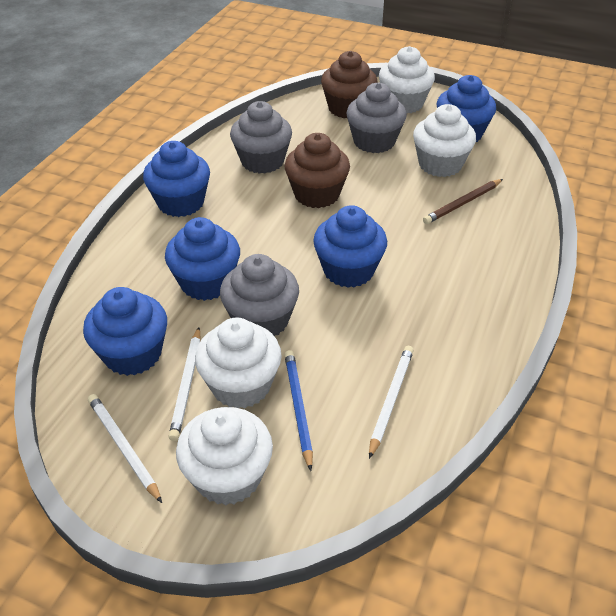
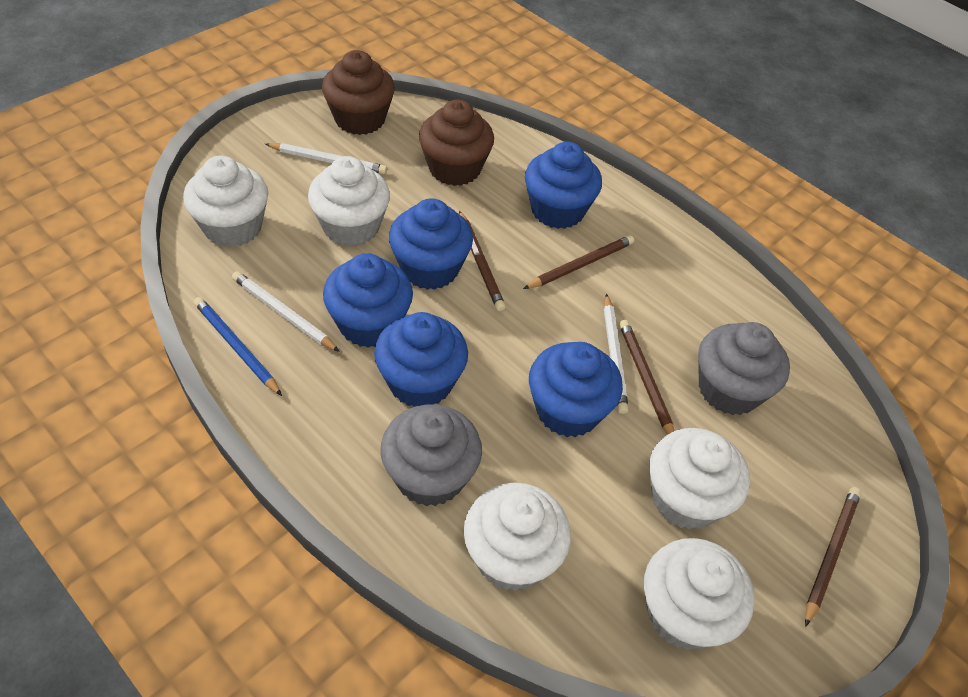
brown pencil: [423,179,503,224] = 1 -> [459,210,506,311] [523,235,634,289] [619,320,674,435] [805,487,861,627] = 4
grey cupcake: [220,254,299,336] [230,101,292,174] [346,83,407,153] = 3 -> [380,404,482,507] [698,322,790,415] = 2
white cupcake: [176,407,273,506] [195,318,282,408] [379,46,435,114] [413,104,476,177] = 4 -> [183,156,268,247] [308,156,390,247] [464,483,571,591] [644,538,755,650] [649,428,750,530] = 5

